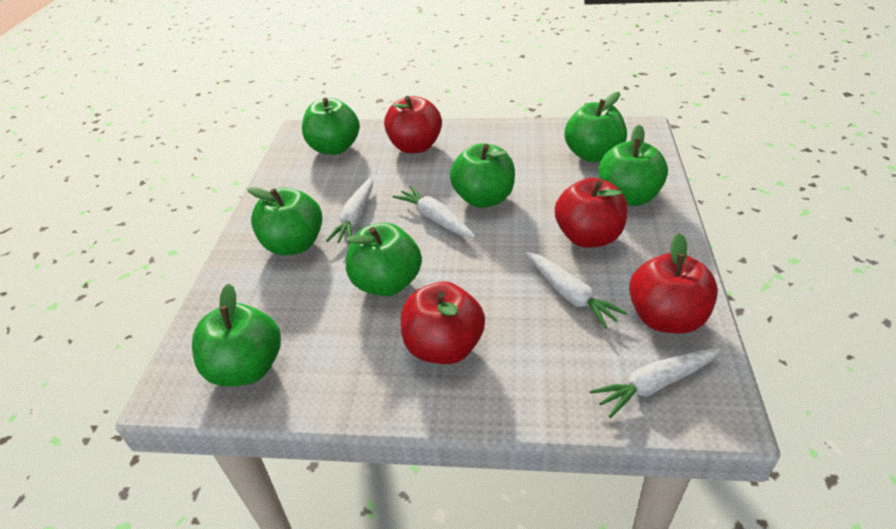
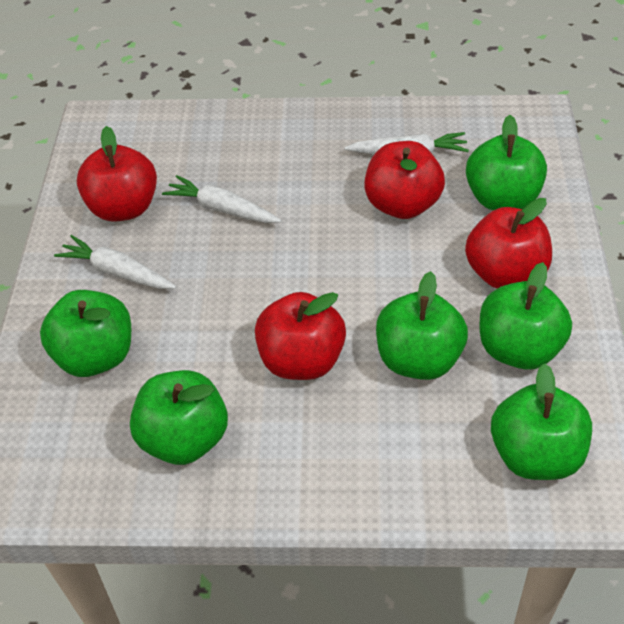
green apple: [192,284,281,386] [247,187,322,256] [302,98,360,155] [346,223,422,296] [450,143,515,208] [564,92,627,163] [598,125,668,206] = 7 -> [40,290,131,377] [130,370,228,465] [376,271,468,380] [466,115,547,210] [480,262,572,370] [491,363,592,480] = 6
white carrot: [326,177,373,244] [393,186,475,238] [526,252,627,329] [590,348,720,418] = 4 -> [54,235,176,289] [162,175,281,223] [345,132,469,154] = 3

